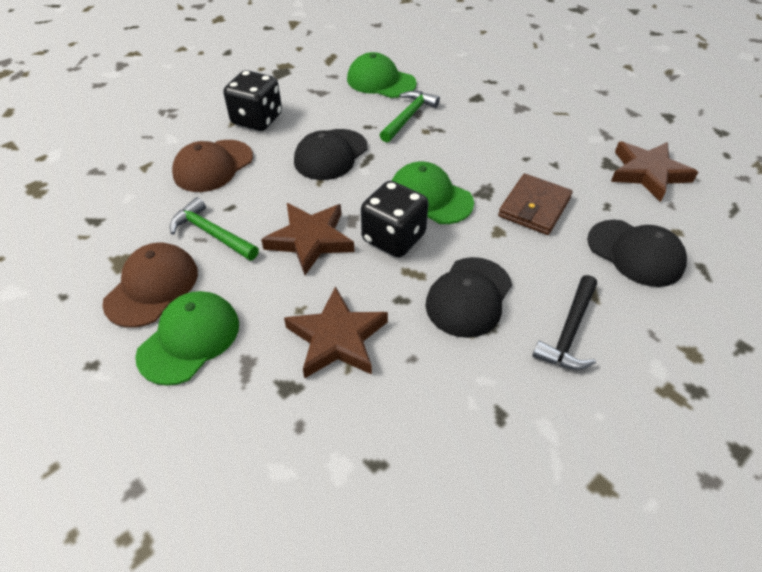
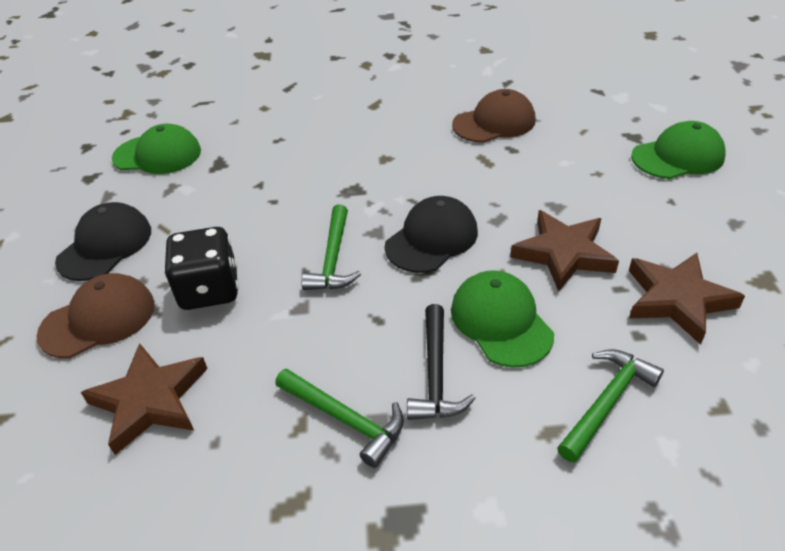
black cap: [294,129,368,180] [425,257,512,338] [587,220,687,287] = 3 -> [55,202,151,281] [385,196,478,273] = 2
black dice: [223,70,282,131] [361,181,429,258] = 2 -> [164,227,239,310] = 1
brown wallet: [498,173,573,235] = 1 -> none = 0
green hammer: [170,197,259,260] [380,91,440,142] = 2 -> [275,368,404,468] [301,205,361,290] [557,349,664,463] = 3

